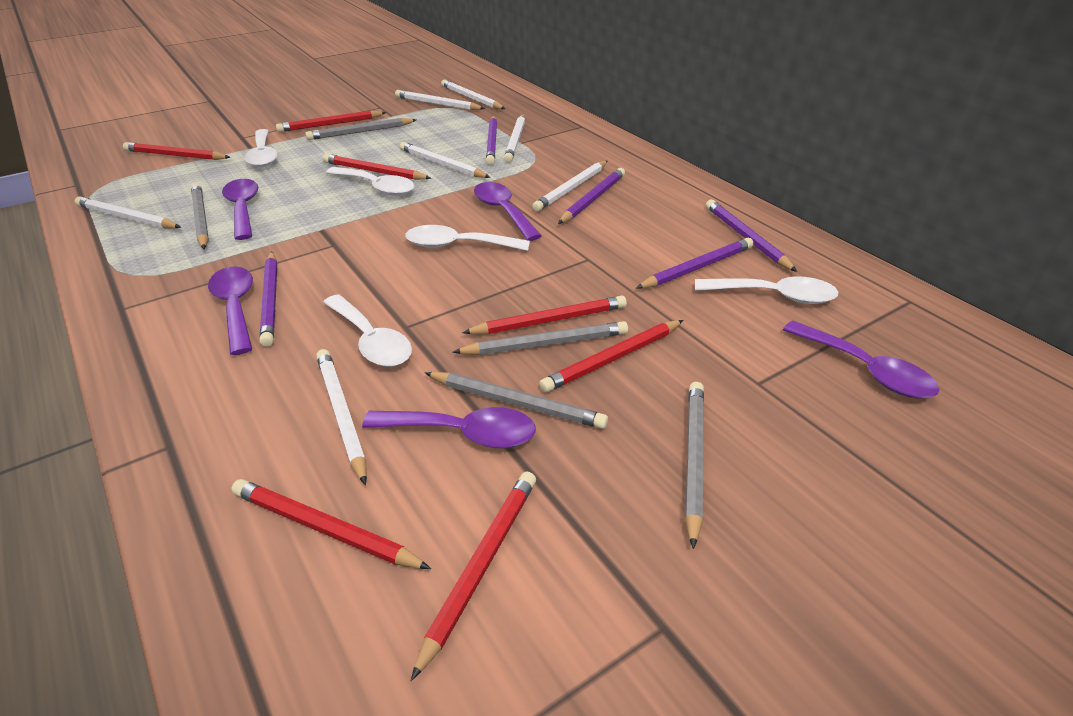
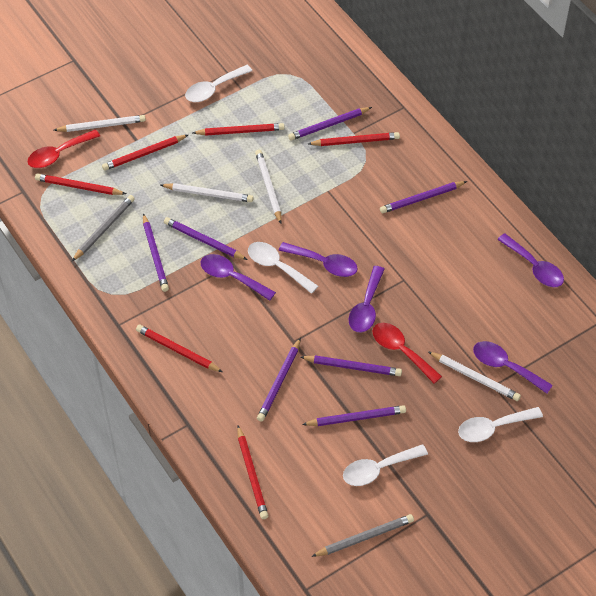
grey pencil: [191,183,209,249] [305,118,416,140] [425,372,608,429] [452,321,628,355] [685,382,704,549] = 5 -> [72,195,135,261] [311,514,414,557] = 2
purple pencil: [260,252,277,347] [486,116,497,165] [558,168,625,224] [636,238,753,289] [706,200,797,272] = 5 -> [143,213,169,292] [164,217,248,260] [257,338,301,422] [288,107,372,140] [300,355,402,376] [302,405,406,426] [380,181,467,213] = 7
red pencil: [123,142,230,160] [231,479,431,569] [276,111,386,132] [323,154,431,180] [411,471,536,681] [462,296,627,334] [539,320,683,393] = 7 -> [35,173,126,195] [102,135,188,171] [136,325,222,372] [192,123,285,136] [237,426,268,519] [308,132,400,146] = 6
red spoon: none = 0 -> [28,129,100,168] [372,323,442,384] = 2
white pencil: [75,197,181,229] [316,349,367,485] [395,90,485,110] [400,142,491,178] [441,79,505,109] [504,114,525,163] [532,161,608,211] = 7 -> [54,115,146,132] [161,183,254,202] [255,150,282,224] [428,352,521,401] = 4
white spoon: [244,129,278,167] [323,294,412,367] [326,167,414,196] [405,225,530,251] [695,276,838,304] = 5 -> [185,65,252,102] [248,242,318,294] [343,444,428,486] [458,407,543,442] = 4

